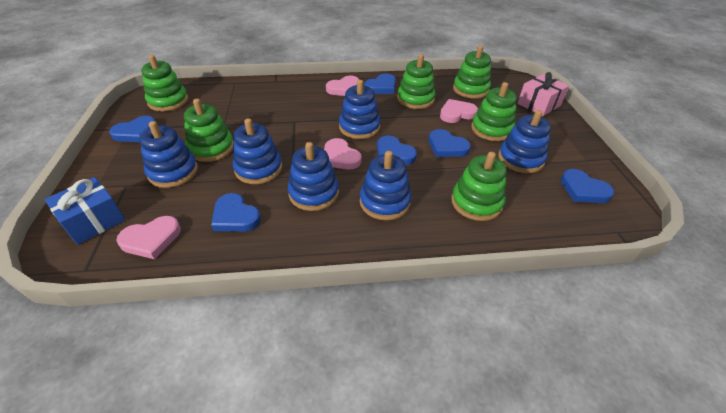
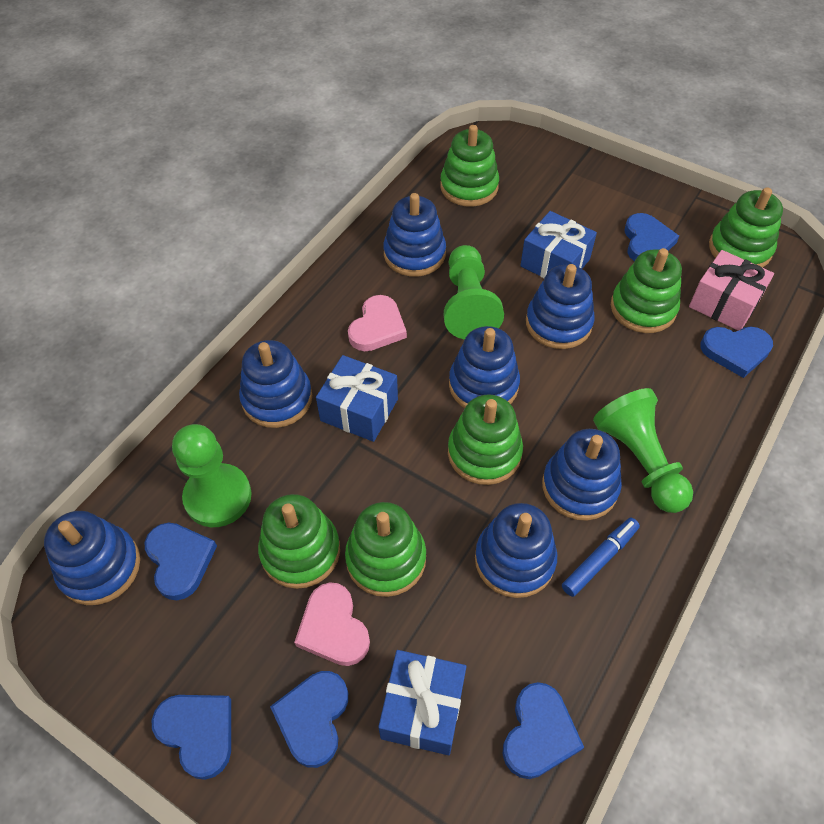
blue gift: [45,177,125,245] = 1 -> [316,355,398,442] [378,650,466,755] [520,211,597,278] = 3
blue marker: none = 0 -> [562,518,640,597] = 1
blue stacking toy: [139,121,198,188] [233,118,282,184] [288,142,339,211] [339,80,381,139] [360,151,412,220] [498,110,551,173] = 6 -> [44,511,140,605] [239,340,312,428] [383,193,446,277] [449,326,520,408] [475,503,557,598] [526,264,594,349] [542,429,622,521] = 7
green pawn: none = 0 -> [172,424,251,527] [444,245,504,340] [593,388,693,513] = 3
pink heart: [116,216,181,259] [324,138,362,169] [326,75,359,96] [440,99,478,123] = 4 -> [294,582,370,666] [348,295,407,351] = 2

